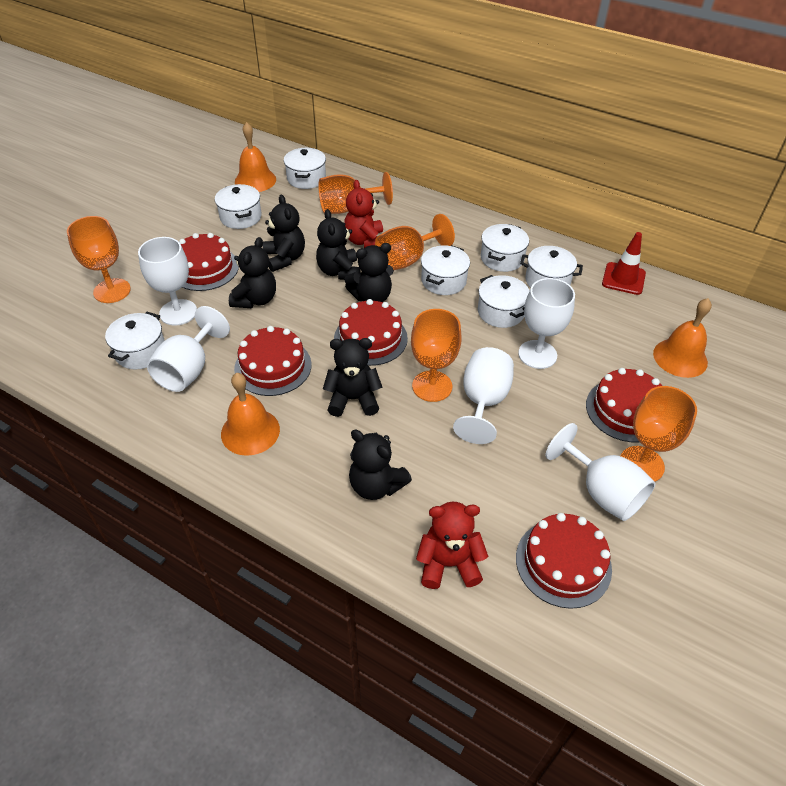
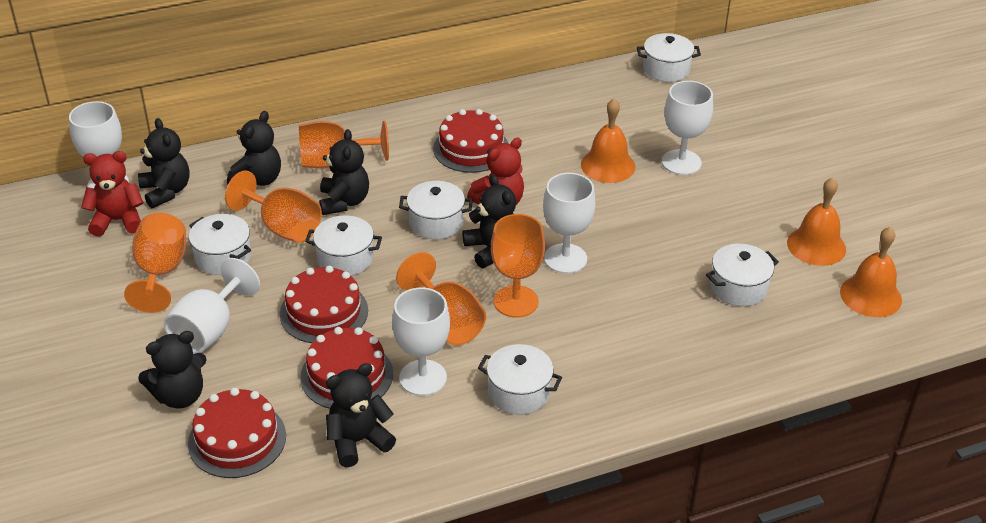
red cake: [179,233,239,291] [234,326,312,396] [334,299,408,366] [516,513,612,609] [586,368,662,443] = 5 -> [188,388,286,478] [280,266,368,343] [300,327,393,409] [433,109,509,173] = 4
red traffic cone: [602,232,646,295] = 1 -> none = 0
white pot: [105,312,165,369] [215,184,262,229] [284,148,326,189] [421,245,470,295] [478,275,529,328] [481,224,529,272] [520,246,583,288] = 7 -> [189,214,251,275] [305,215,382,276] [399,181,473,239] [478,344,562,415] [637,33,701,82] [706,244,779,306] = 6

